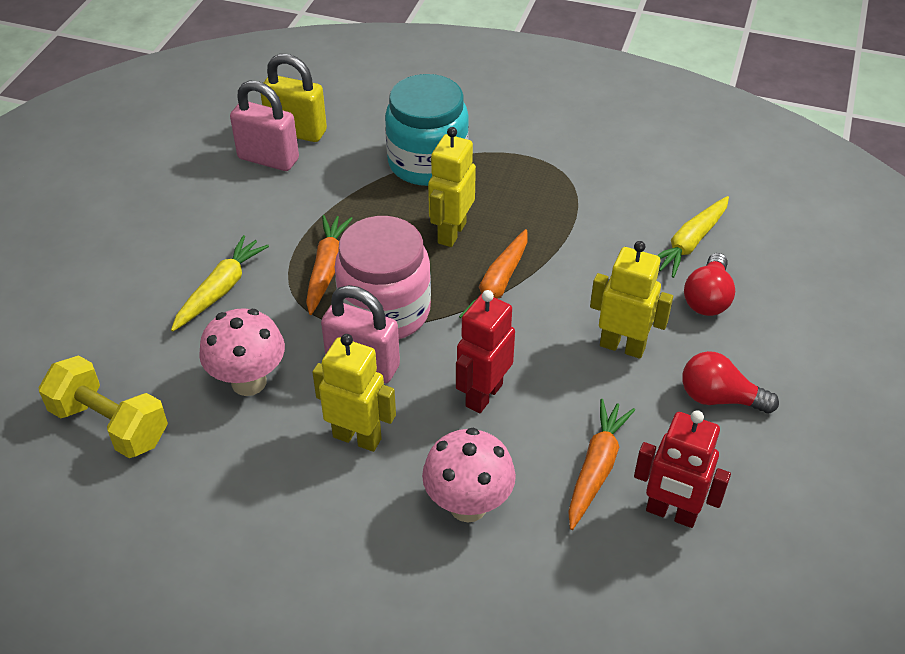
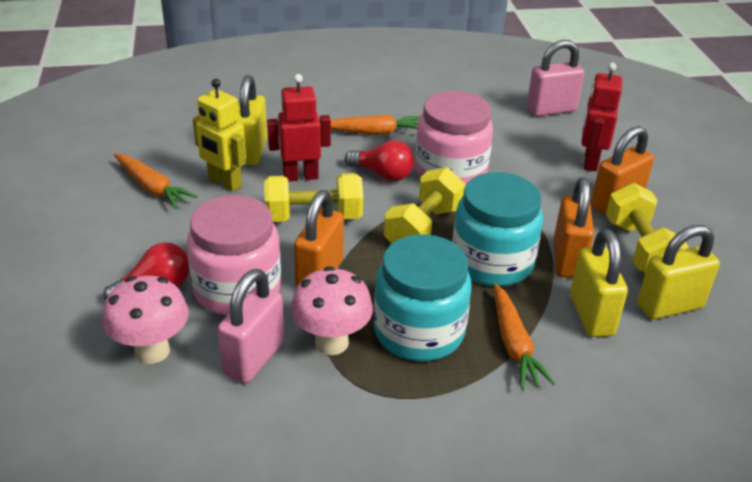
orange padlock: none = 0 -> [294,190,344,288] [554,177,594,278] [591,126,654,216] = 3
pink jar: [335,216,431,339] = 1 -> [187,195,281,315] [415,91,493,186] = 2
turquoise jar: [385,74,469,186] = 1 -> [374,234,471,361] [452,172,543,287] = 2
yellow carrot: [171,235,269,331] [657,196,729,278] = 2 -> none = 0
yellow dumbbell: [39,355,168,458] = 1 -> [264,173,363,222] [384,167,465,243] [606,183,689,273] = 3
yellow padlock: [260,54,327,142] = 1 -> [237,75,267,165] [570,229,628,337] [637,225,720,319] = 3
yellow robot: [312,334,396,452] [428,127,476,247] [590,241,673,359] = 3 -> [193,79,246,192] = 1

